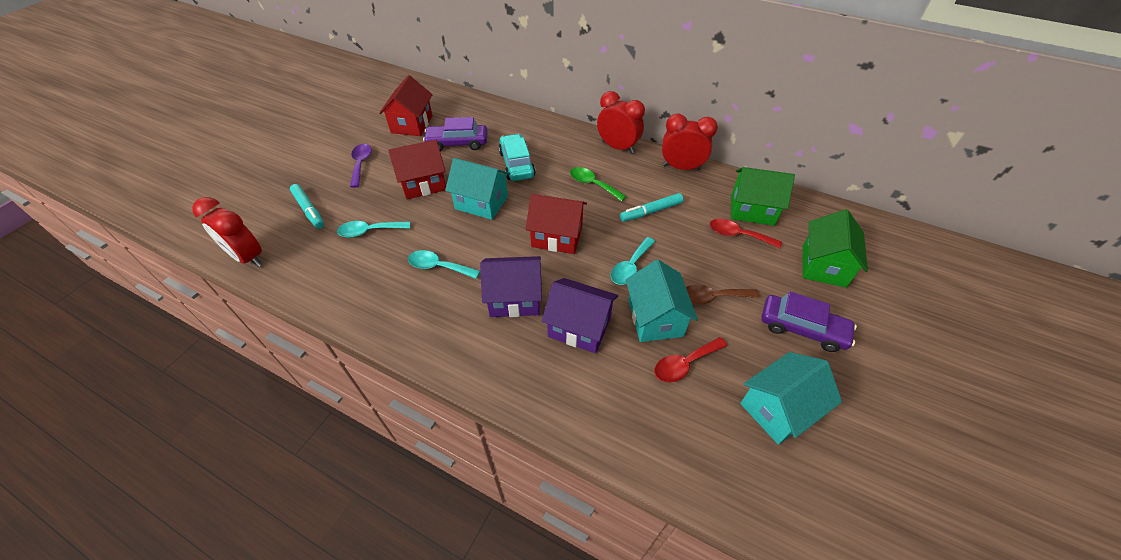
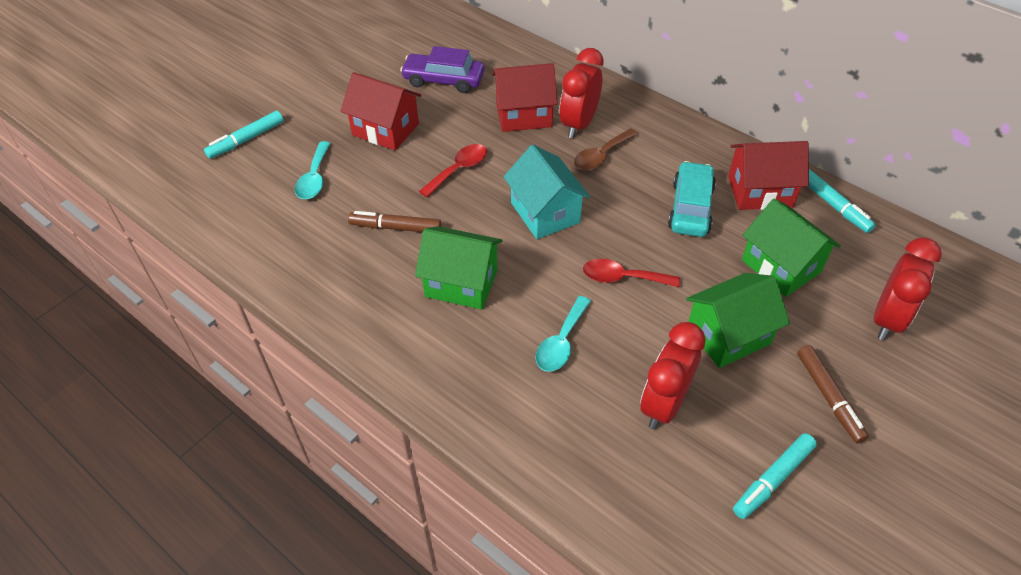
brown marker: none = 0 -> [348,211,442,232] [797,345,869,443] = 2
green house: [731,167,795,226] [803,209,868,288] = 2 -> [415,226,502,310] [686,273,790,368] [742,198,841,297] = 3
green spoon: [570,167,627,201] = 1 -> none = 0
purple car: [423,117,488,151] [761,292,857,352] = 2 -> [400,46,485,93] = 1
purple house: [480,256,542,317] [541,278,618,353] = 2 -> none = 0
purple spoon: [350,144,371,188] = 1 -> none = 0
turquoise house: [445,158,510,220] [626,260,698,342] [740,352,842,445] = 3 -> [504,145,590,239] = 1
turquoise marker: [290,184,324,229] [620,193,683,222] = 2 -> [204,111,284,159] [733,433,817,519] [808,169,875,233] = 3
turquoise spoon: [337,221,410,238] [408,250,480,279] [611,237,655,285] = 3 -> [295,141,331,199] [535,296,591,372] = 2

